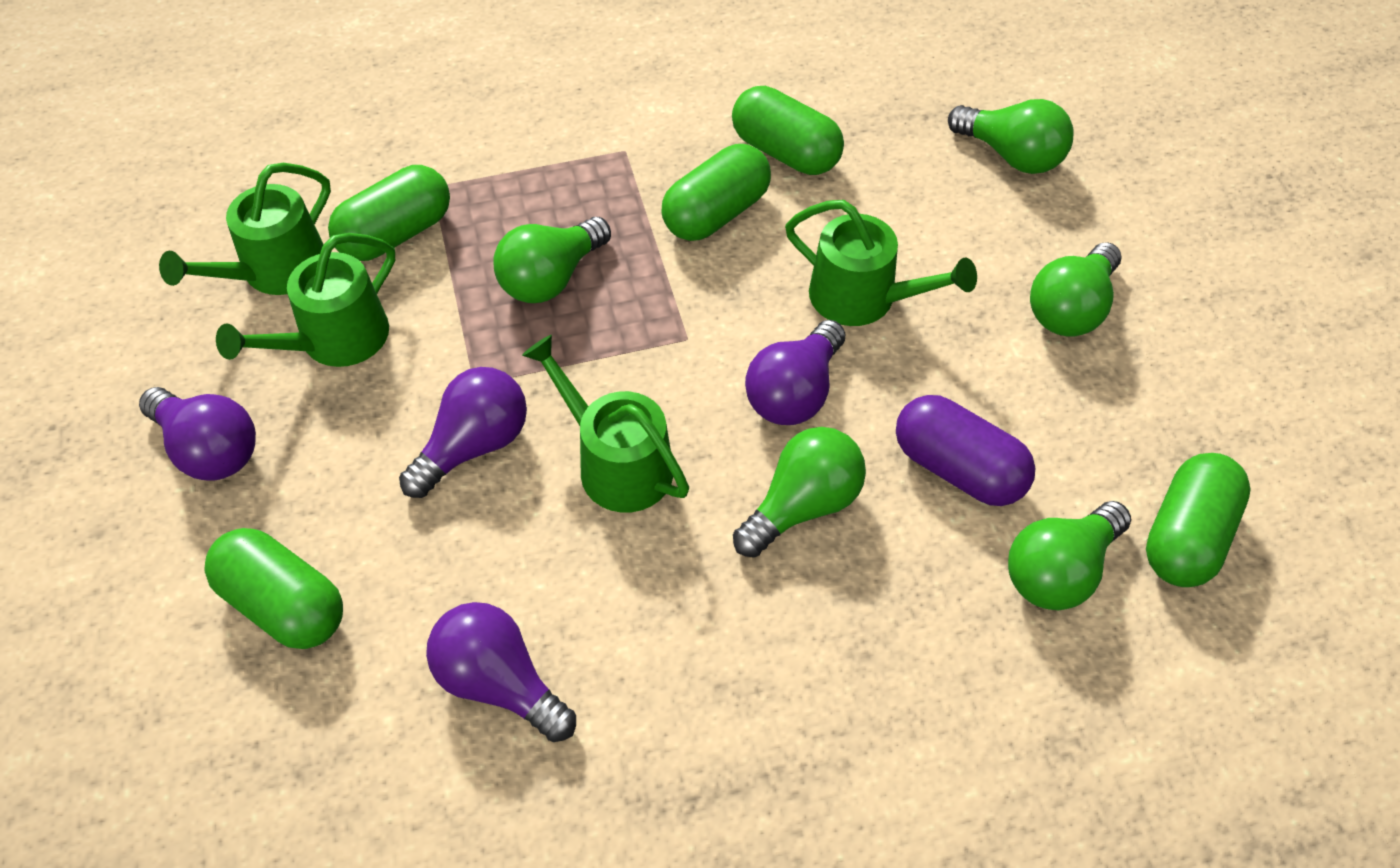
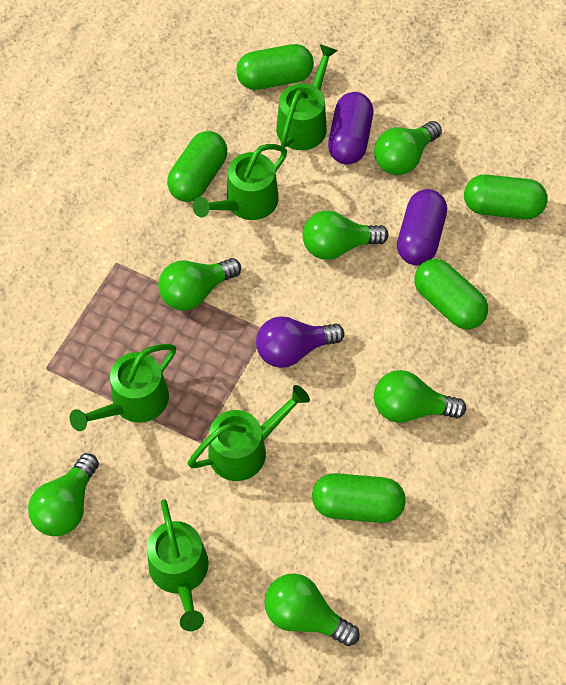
green light bulb: [493,217,611,303] [733,427,866,557] [948,99,1074,174] [1008,501,1131,610] [1030,242,1121,337] = 5 -> [28,453,99,536] [158,258,241,311] [265,573,360,646] [302,210,389,260] [374,121,442,175] [374,370,466,423] = 6
green watering can: [159,163,331,295] [216,233,395,367] [522,335,689,513] [785,200,977,326] = 4 -> [70,344,176,431] [147,499,209,631] [187,385,310,481] [193,144,287,220] [276,44,338,150] = 5
purple capsule: [896,395,1035,506] = 1 -> [328,92,373,165] [397,189,447,265] = 2
purple light bulb: [139,387,256,481] [399,367,527,498] [426,602,576,742] [745,320,845,425] = 4 -> [256,316,344,368] = 1

